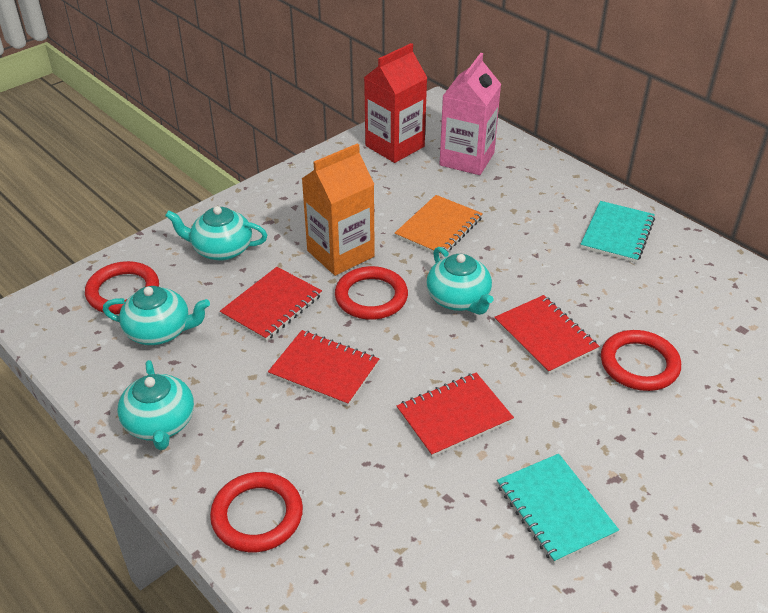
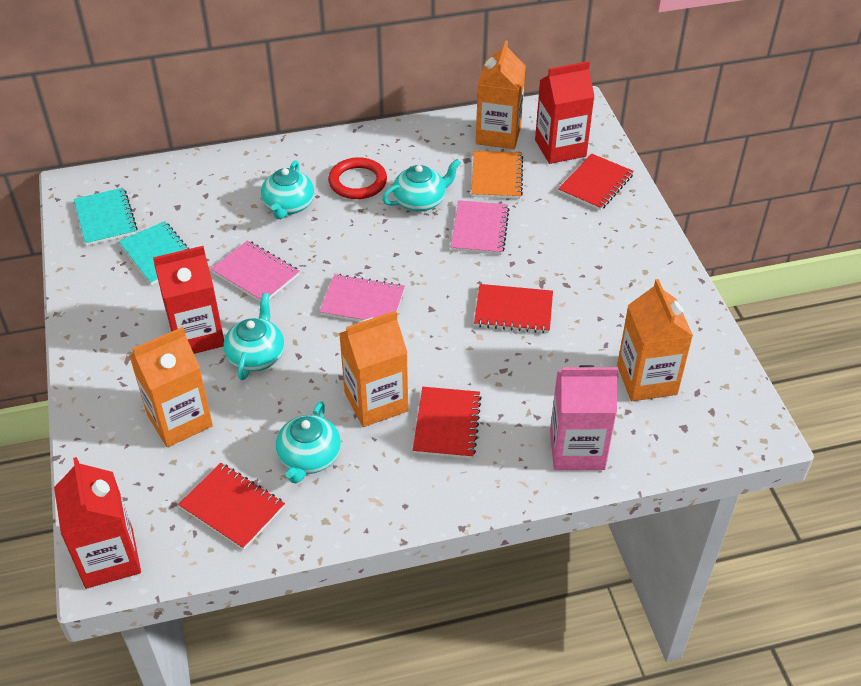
orange carton: [302,143,375,276] = 1 -> [129,327,213,447] [339,311,408,427] [476,40,526,149] [617,279,693,401] = 4
pink notebook: none = 0 -> [211,240,300,301] [319,274,405,321] [451,200,510,255] = 3
red carton: [364,43,427,163] = 1 -> [54,457,141,589] [153,246,224,354] [535,61,595,164] = 3
red ring: [85,261,159,314] [210,472,303,552] [335,266,408,320] [601,330,681,391] = 4 -> [328,157,387,199] = 1

